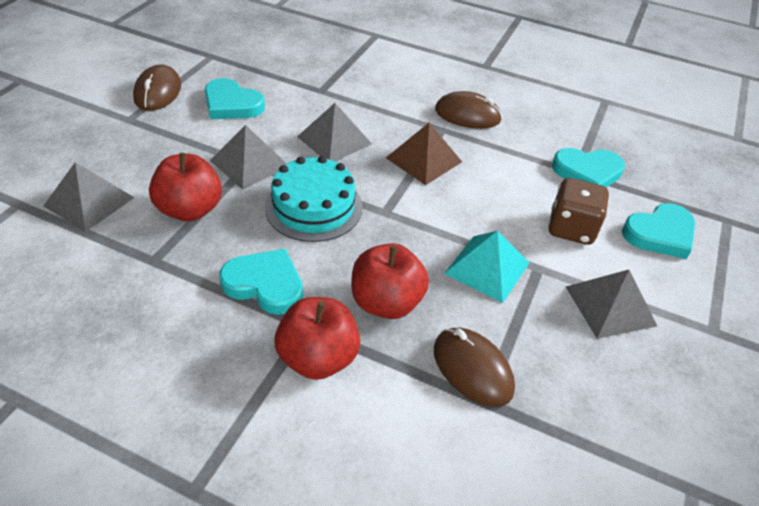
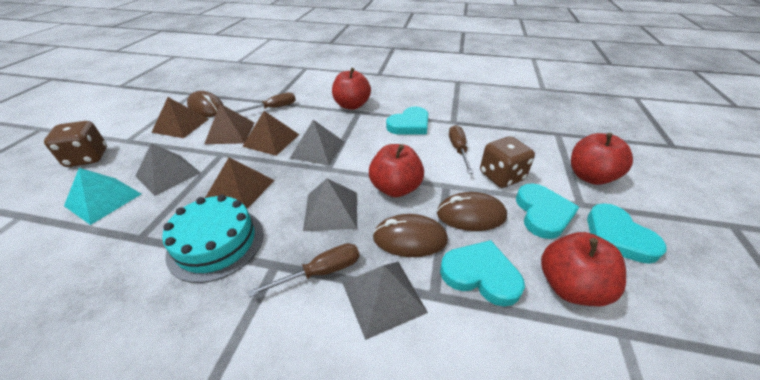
brown dice: [548,178,609,245] = 1 -> [44,121,107,167] [480,136,535,188] = 2
brown pyramid: [386,123,462,185] = 1 -> [151,97,208,138] [204,104,255,144] [205,158,275,209] [242,111,300,156] = 4
brown screwdriver: none = 0 -> [234,92,296,113] [248,243,359,297] [449,125,473,174] = 3
red apple: [149,153,222,222] [275,297,360,380] [351,243,429,319] = 3 -> [332,68,371,110] [369,144,424,197] [541,232,626,306] [571,133,633,185] = 4

